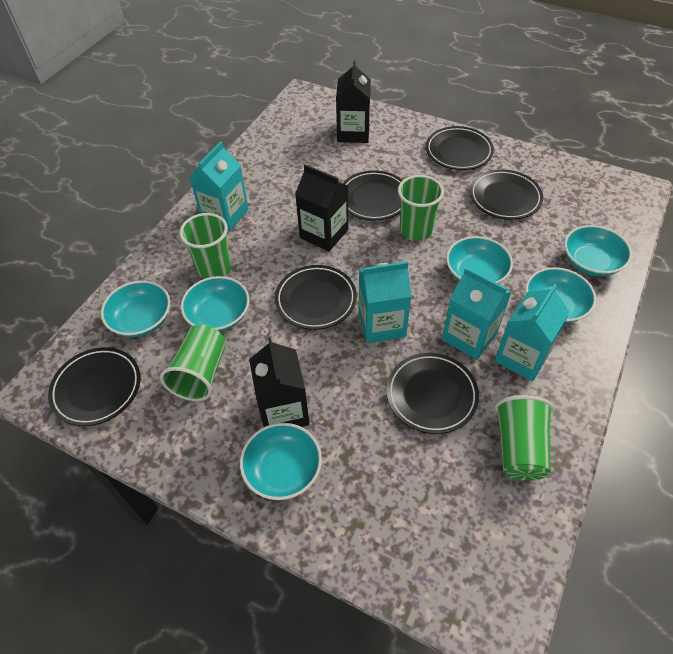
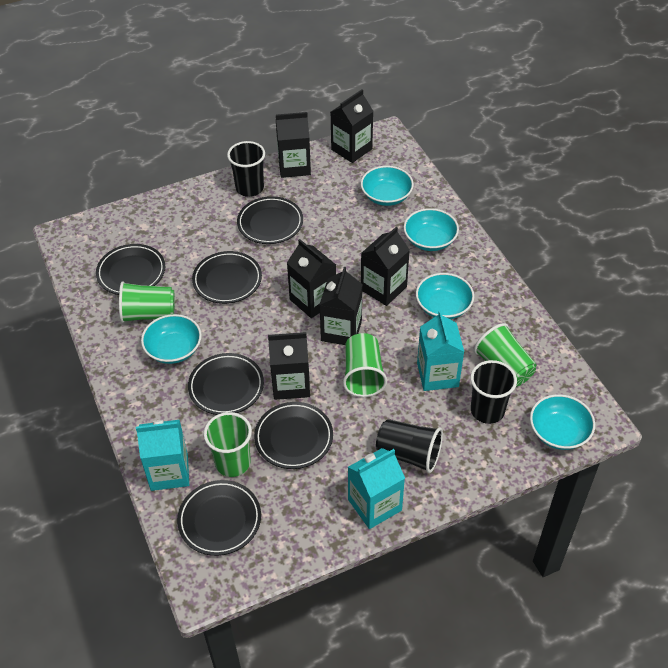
black carton: [249,338,310,427] [295,164,348,251] [336,60,371,143] = 3 -> [268,332,310,400] [276,112,311,178] [287,239,336,318] [320,267,363,345] [331,89,373,163] [361,227,410,306] = 6
black cup: none = 0 -> [227,141,265,197] [376,419,443,473] [470,360,517,424] = 3
turquoise bowl: [101,280,170,337] [181,276,249,332] [240,423,322,500] [446,236,513,284] [525,267,596,323] [564,225,632,276] = 6 -> [141,314,202,364] [361,166,414,206] [404,208,459,251] [416,273,474,319] [530,394,595,450] = 5
turquoise carton: [189,142,249,231] [359,261,412,343] [442,267,512,360] [494,284,570,381] = 4 -> [136,420,189,491] [348,448,405,529] [417,310,464,391] = 3

